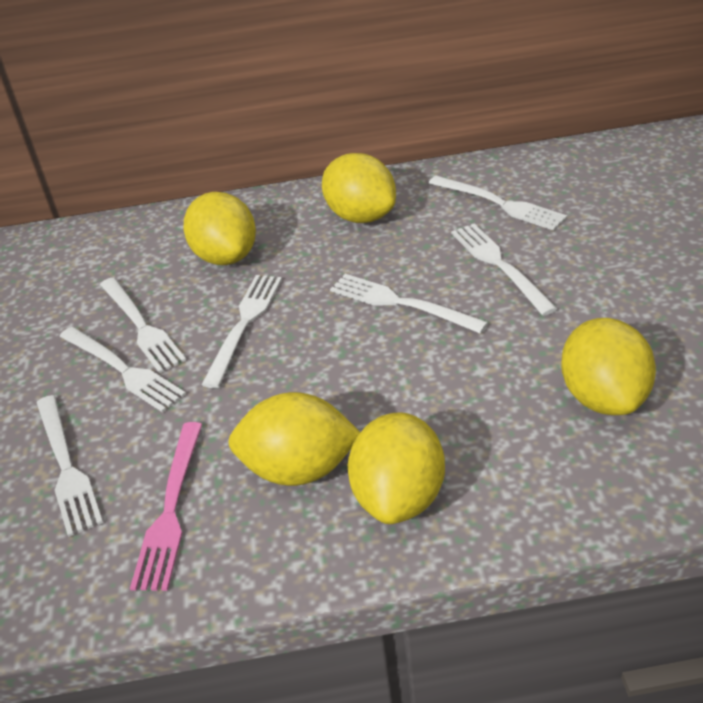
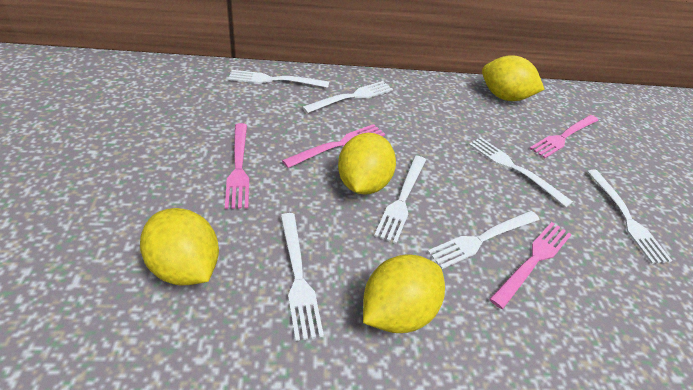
pink fork: [130,422,202,591] = 1 -> [225,123,249,209] [282,124,385,168] [489,222,572,309] [529,115,598,158] = 4
yellow lemon: [183,192,256,265] [228,392,360,486] [322,153,396,223] [348,412,445,524] [561,318,656,415] = 5 -> [140,208,219,285] [338,133,396,195] [363,254,445,333] [482,55,545,101] = 4

